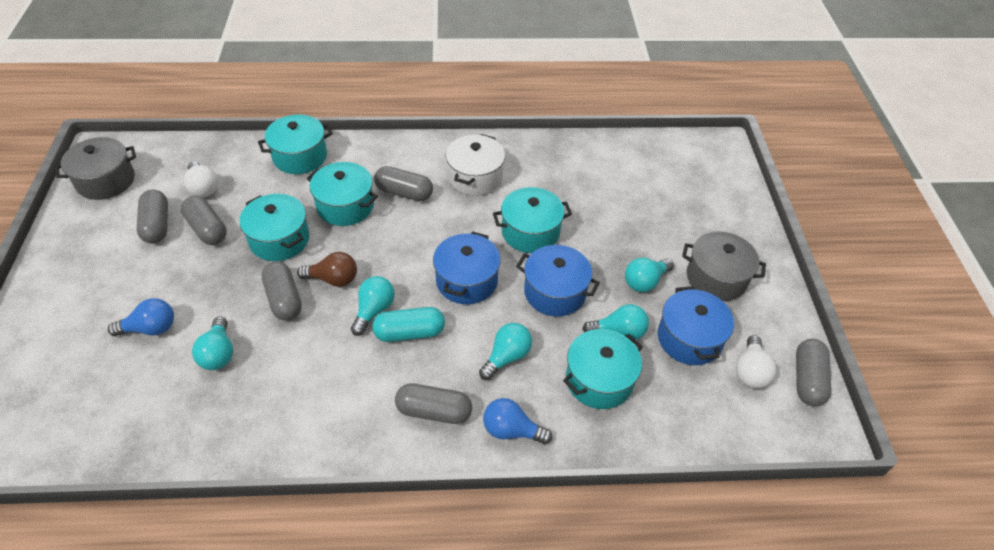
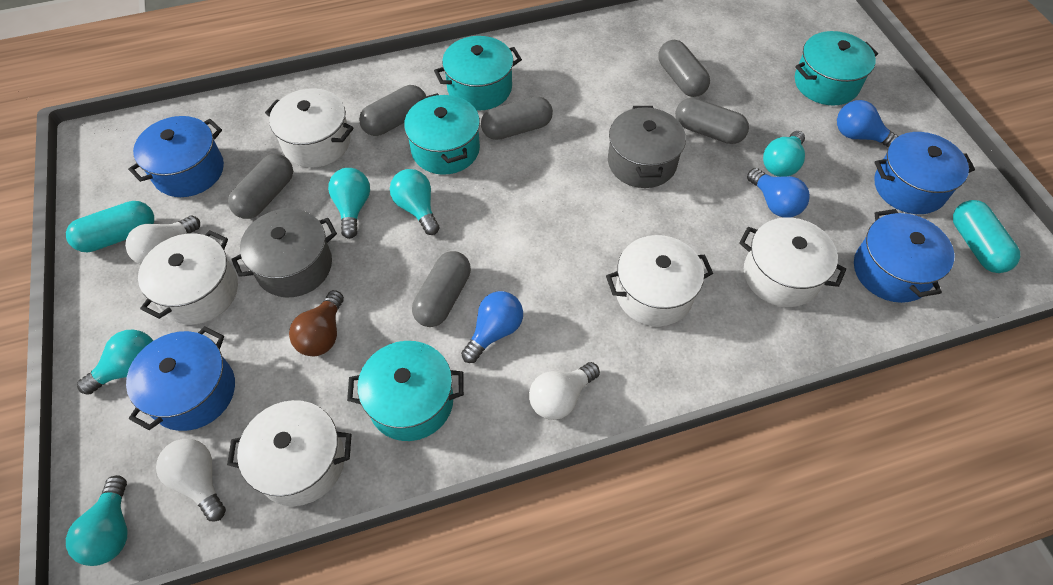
blue light bulb: [108,298,174,336] [483,398,552,444] = 2 -> [461,291,523,363] [747,168,810,218] [837,100,898,147] = 3
blue pot: [433,231,501,304] [516,245,600,316] [658,286,734,365] = 3 -> [126,326,235,431] [128,116,224,197] [854,209,954,303] [874,132,975,214] = 4
turquoise capsule: [372,307,445,342] = 1 -> [66,201,154,252] [953,200,1020,273] = 2
turquoise pot: [239,194,309,261] [258,114,333,174] [306,162,378,226] [493,187,572,253] [563,329,643,409] = 5 -> [347,341,464,441] [404,93,480,175] [434,36,522,111] [795,31,878,105] = 4
white light bulb: [184,161,218,197] [736,335,776,388] = 2 -> [125,215,200,265] [156,439,226,521] [529,362,600,420] = 3
white pot: [446,134,505,196] = 1 -> [138,230,238,325] [227,400,352,506] [265,88,354,168] [606,235,713,326] [739,217,846,307] = 5

